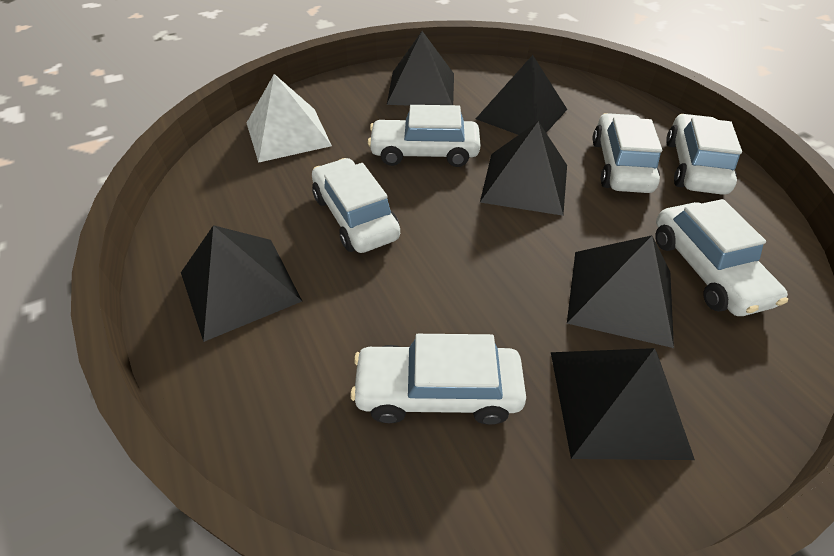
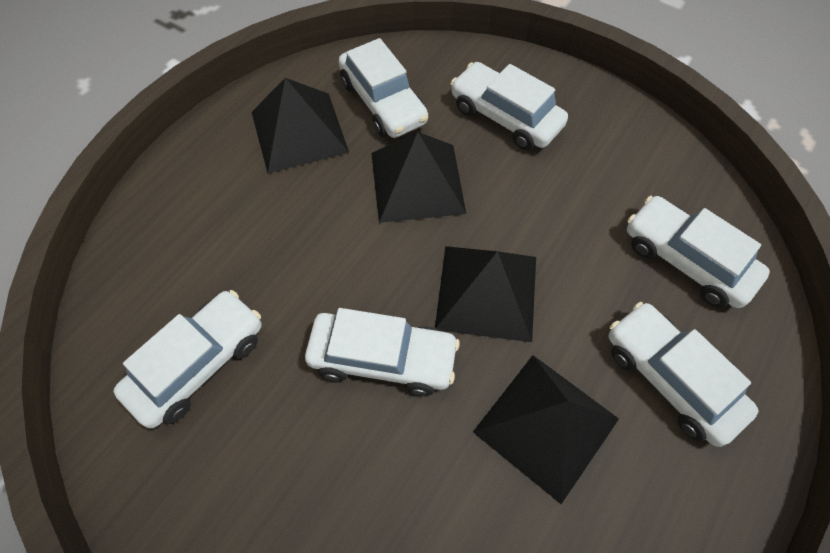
black pyramid: [181,225,302,342] [387,31,454,106] [476,55,568,135] [480,121,567,216] [551,348,695,460] [567,235,674,348] = 6 -> [252,78,349,173] [371,132,466,223] [435,246,536,342] [473,355,619,504] = 4
white pyramid: [247,74,332,163] = 1 -> none = 0

